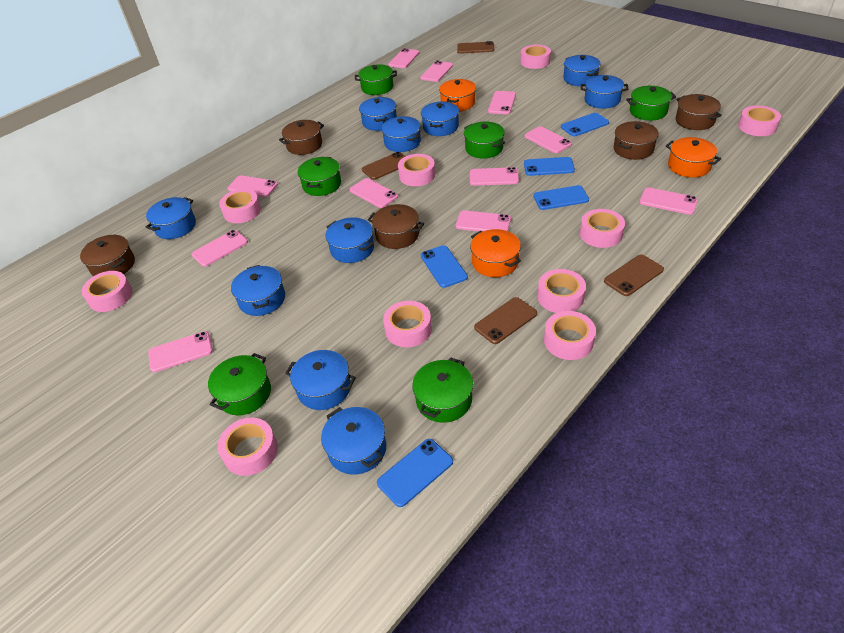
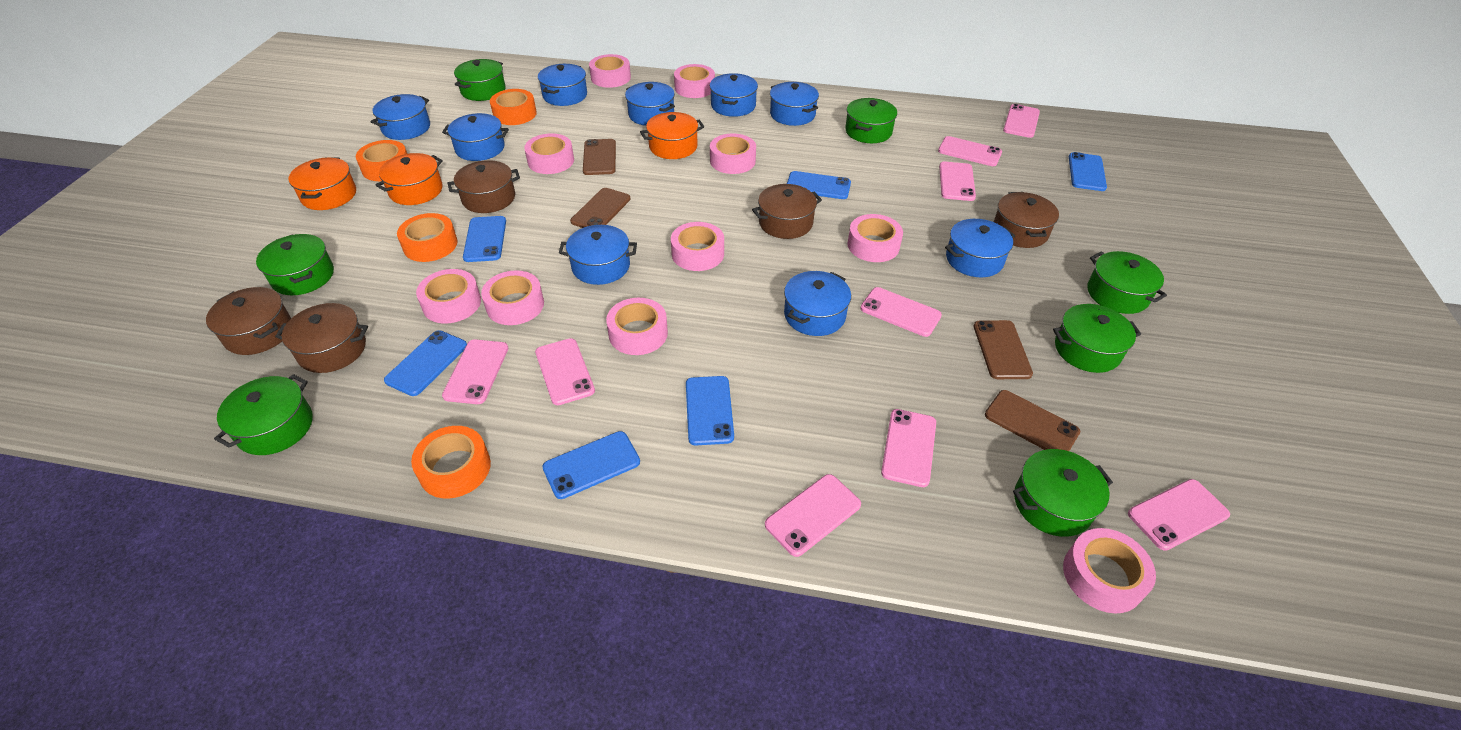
blue phone: [377,439,453,507] [421,245,468,288] [524,157,575,176] [533,185,589,210] [561,113,609,137] = 5 -> [384,330,467,396] [463,216,506,262] [542,431,640,499] [686,376,734,445] [787,171,851,199] [1069,152,1107,191] = 6
blue pot: [146,197,196,239] [231,265,285,316] [285,350,356,410] [321,407,386,475] [326,217,374,263] [359,97,397,131] [381,116,421,152] [421,102,459,136] [563,55,601,86] [581,75,628,109] = 10 -> [371,94,430,140] [442,113,509,161] [538,64,587,106] [559,225,637,285] [625,82,675,126] [710,73,758,117] [770,82,819,126] [784,271,851,336] [945,219,1015,277] = 9
green pot: [208,353,271,415] [298,157,341,196] [355,64,397,95] [412,357,473,423] [464,121,505,159] [626,86,676,121] = 6 -> [214,374,313,455] [256,234,334,295] [454,59,505,101] [845,98,897,143] [1013,449,1113,537] [1053,304,1141,373] [1088,251,1167,314] = 7
orange tape: none = 0 -> [356,140,407,181] [397,213,458,262] [411,426,491,499] [490,89,537,125] = 4
pink phone: [148,331,213,372] [191,230,248,267] [228,175,278,197] [350,178,398,208] [388,48,419,68] [420,60,453,82] [456,210,511,232] [470,167,519,186] [488,91,516,114] [525,127,572,153] [640,187,698,215] = 11 -> [442,339,508,404] [535,338,595,405] [765,474,861,557] [860,287,942,337] [881,409,936,487] [938,136,1002,166] [939,162,976,201] [1003,104,1040,138] [1128,479,1230,551] = 9

